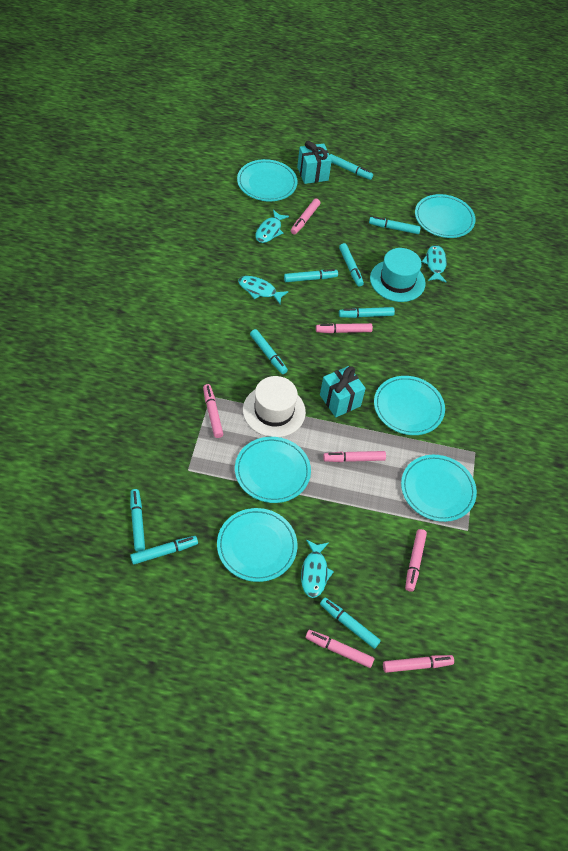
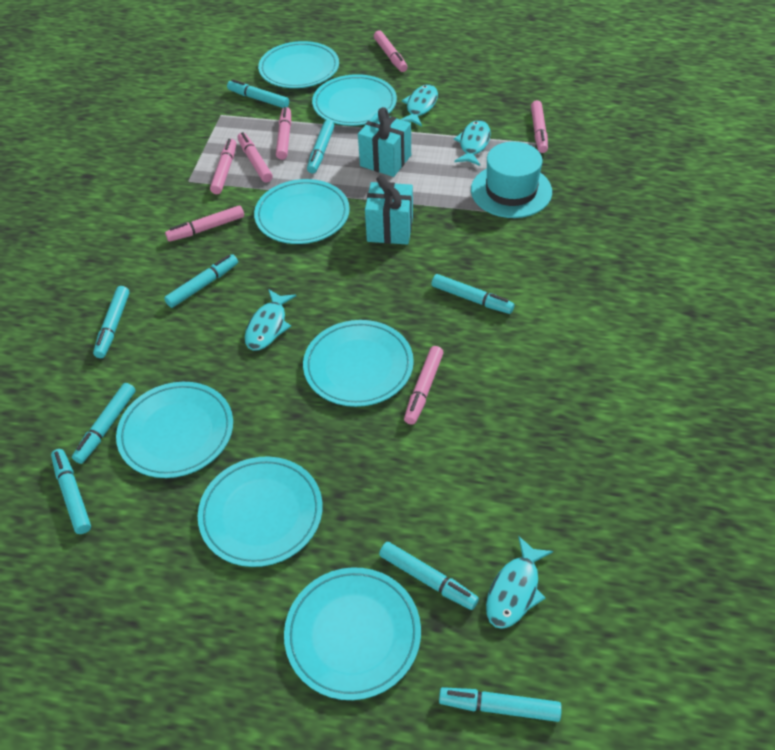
turquoise plate: [217,508,297,582] [235,437,311,503] [237,159,298,201] [374,376,445,435] [401,455,477,522] [415,194,476,238] = 6 -> [116,382,233,478] [198,457,323,567] [254,179,350,244] [258,41,339,88] [284,567,421,700] [303,320,414,407] [312,74,397,126] = 7
white hat: [243,376,306,437] = 1 -> none = 0

